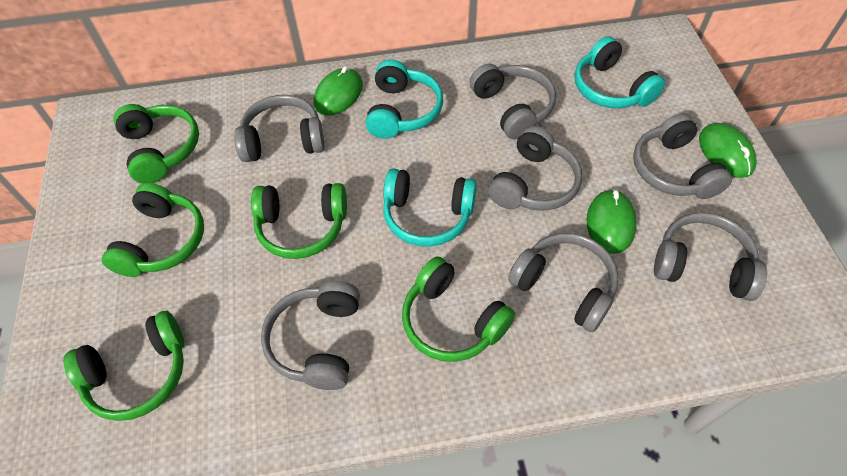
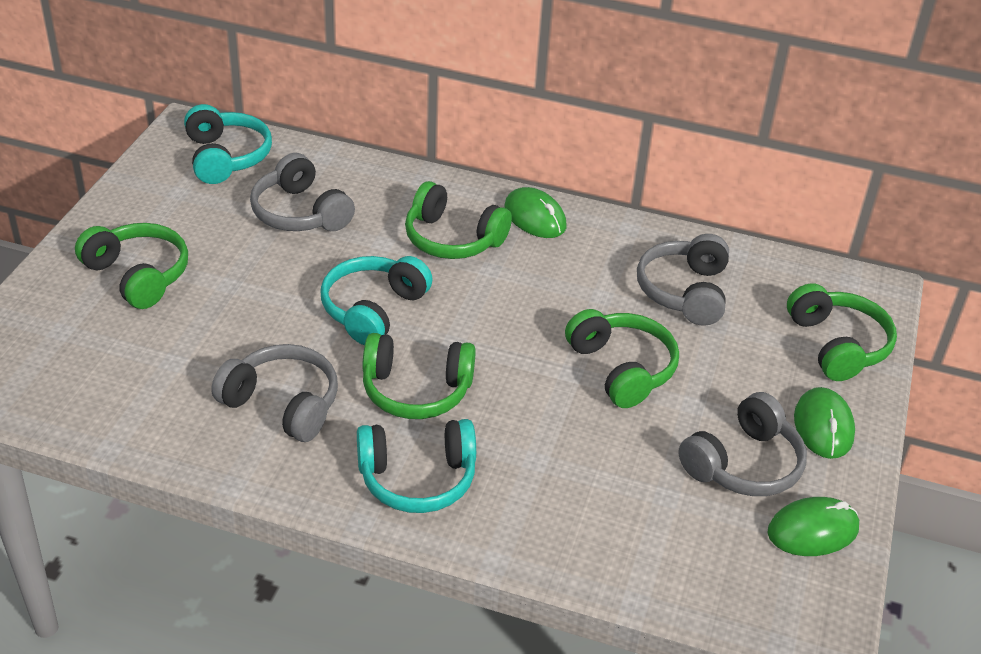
grey headphones: [234,95,325,162] [261,281,360,390] [469,64,556,139] [488,126,582,211] [508,233,619,332] [633,113,732,199] [654,212,767,301] = 7 -> [211,344,338,442] [250,153,355,231] [637,234,729,326] [678,392,807,496] = 4

